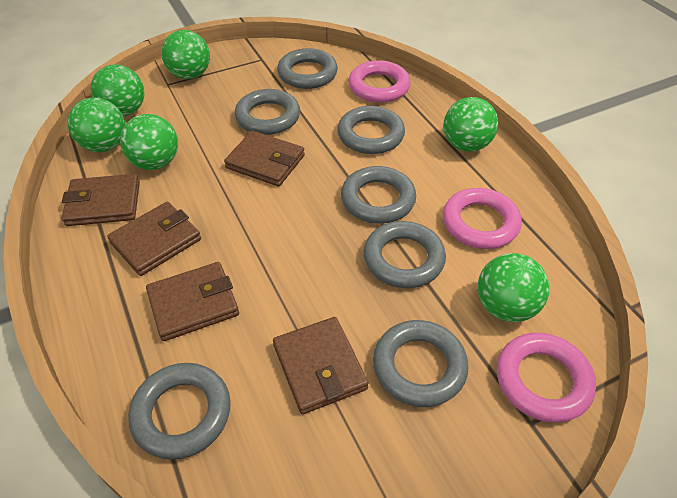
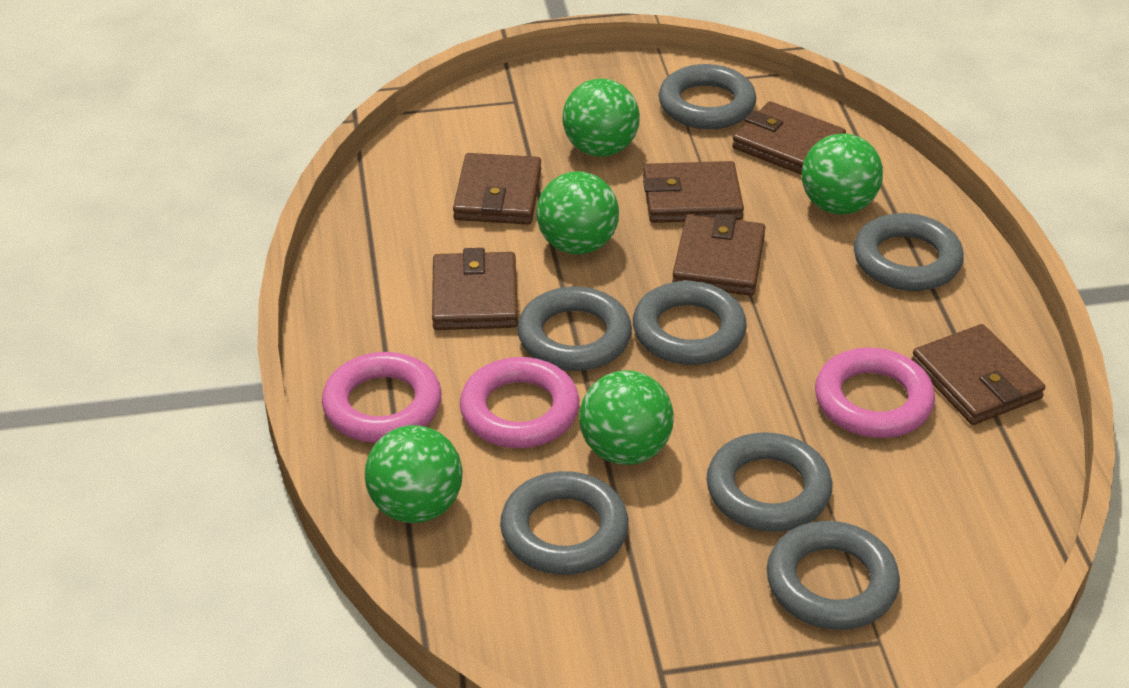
brown wallet: [62,174,140,226] [107,202,201,276] [146,262,239,341] [224,131,305,186] [273,317,369,414] = 5 -> [432,248,518,330] [453,153,541,224] [643,161,744,223] [672,213,766,296] [732,101,846,175] [911,324,1045,425] = 6
green ball: [68,97,125,152] [91,64,144,117] [120,114,178,170] [161,30,210,79] [443,97,498,152] [477,253,549,322] = 6 -> [365,425,463,523] [536,171,619,255] [562,78,640,157] [579,370,674,465] [802,134,883,214] = 5

